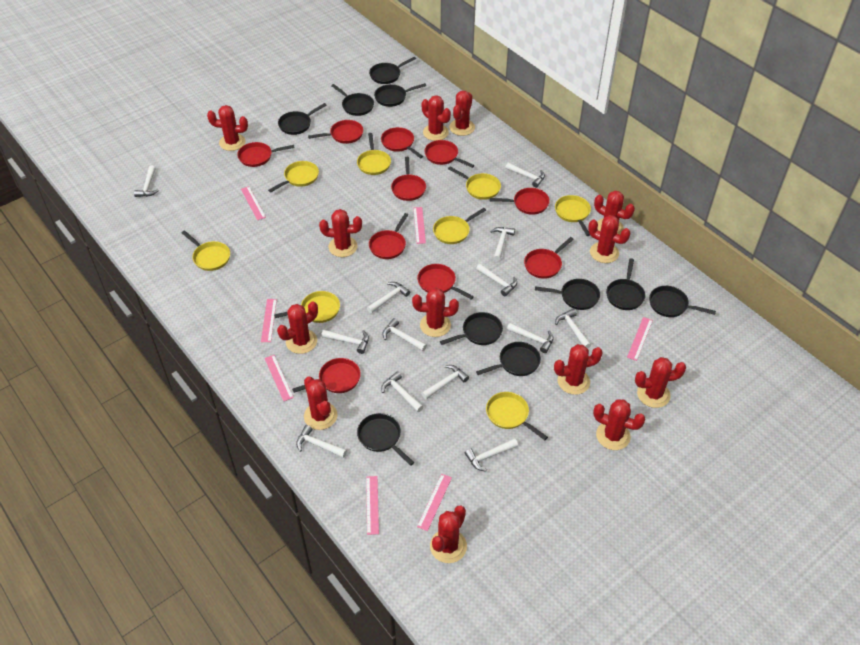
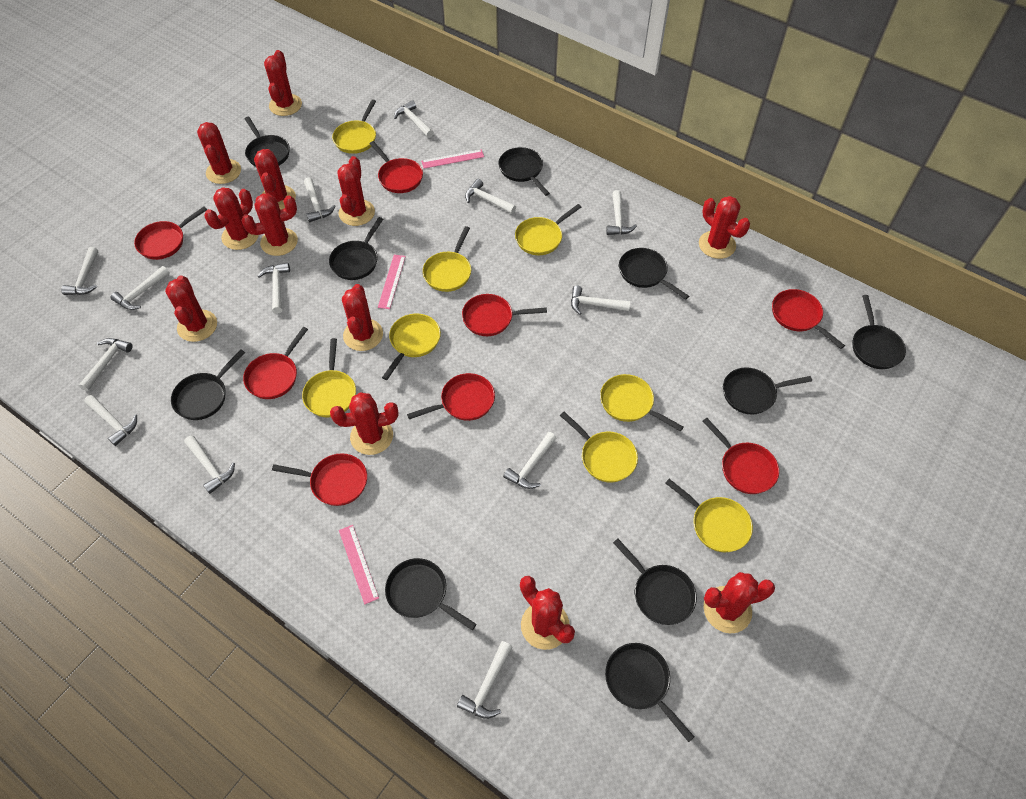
pink ruler: [241,186,266,220] [261,299,277,342] [265,355,294,401] [366,476,379,535] [413,207,426,244] [417,474,452,531] [627,317,653,361] = 7 -> [339,525,379,604] [378,255,406,309] [421,149,484,169] = 3
red cactus: [207,105,248,151] [277,301,318,354] [304,376,337,430] [319,209,362,257] [412,287,459,337] [421,95,451,141] [430,506,467,563] [449,91,475,136] [554,344,603,395] [588,215,631,263] [593,399,646,450] [594,191,635,235] [635,357,686,408] = 13 -> [165,275,217,342] [197,122,241,184] [204,187,259,250] [241,194,298,256] [254,149,296,210] [264,50,302,116] [330,392,399,455] [337,156,375,226] [342,284,383,351] [520,576,575,650] [699,196,750,259] [704,572,775,633] = 12
red pan: [237,142,295,167] [292,358,361,393] [308,120,363,144] [369,213,408,259] [381,127,423,158] [391,157,426,201] [417,264,474,300] [424,140,474,168] [490,188,550,215] [524,237,574,279] = 10 -> [134,206,207,260] [243,327,308,399] [272,453,367,506] [370,141,423,193] [407,373,495,421] [462,294,547,336] [703,418,779,494] [772,289,845,349] = 8

